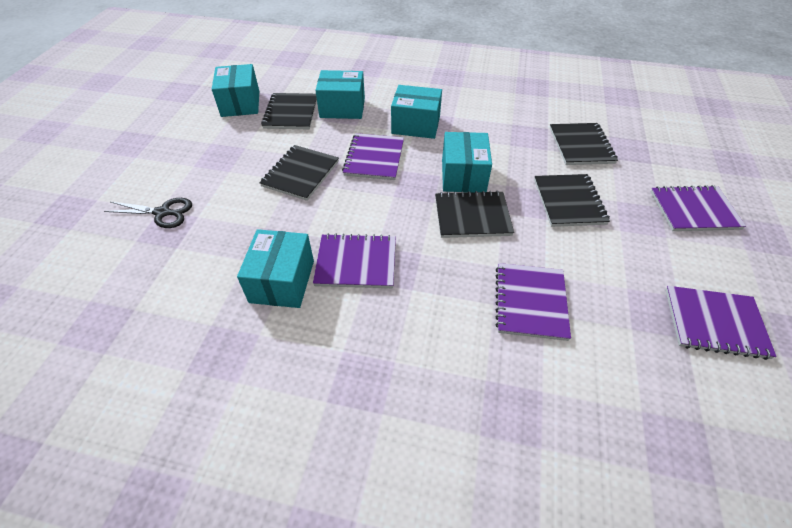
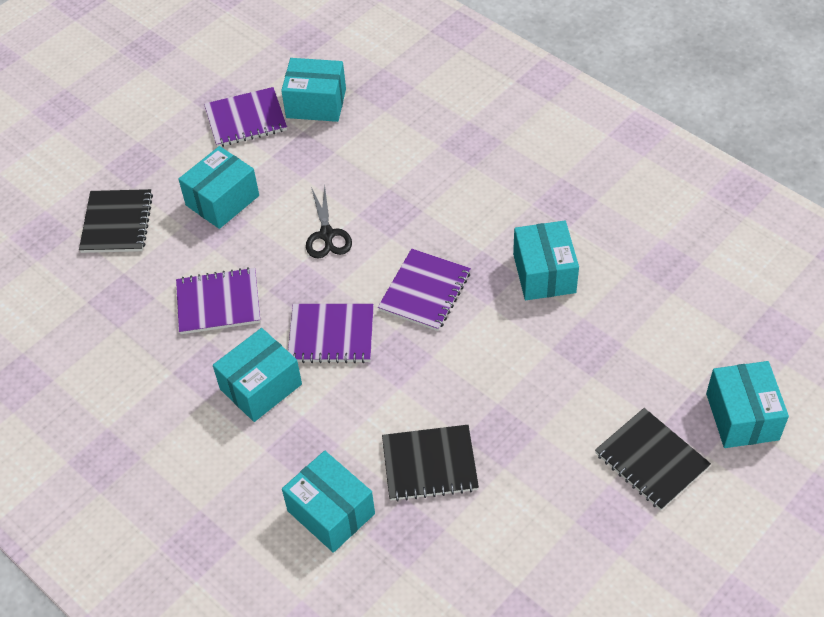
black notebook: [259,145,339,201] [261,93,317,129] [435,191,514,238] [534,174,610,227] [550,123,618,165] = 5 -> [79,189,153,253] [382,425,479,501] [595,408,711,510] = 3
purple notebook: [313,233,396,288] [342,133,404,180] [495,263,571,341] [651,185,746,231] [665,286,777,360] = 5 -> [176,267,260,334] [204,87,287,147] [288,304,374,363] [378,249,471,331] = 4
turquoise box: [212,64,259,117] [237,229,314,308] [315,70,365,119] [391,85,442,139] [442,132,492,192] = 5 -> [178,146,259,229] [213,328,302,422] [281,58,346,122] [282,451,375,553] [513,221,579,300] [706,361,789,448] = 6

